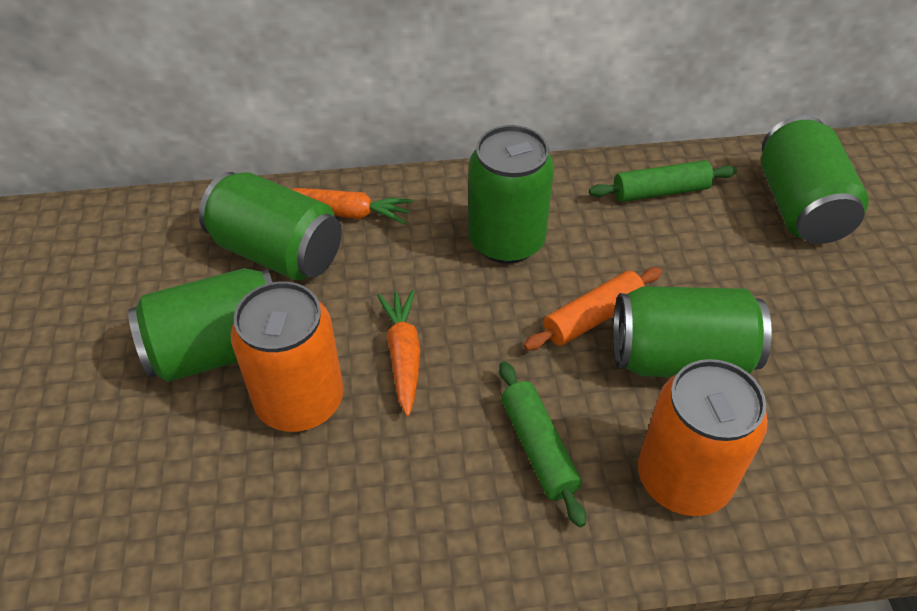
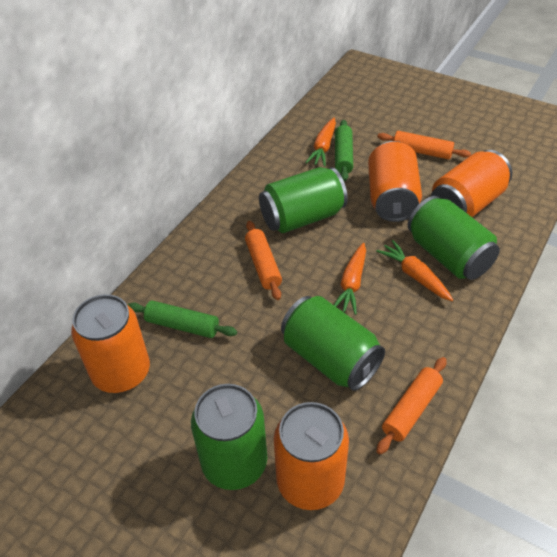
green can: [128,268,272,382] [199,172,342,281] [468,125,554,264] [613,286,772,377] [761,115,869,244] = 5 -> [191,384,267,490] [259,167,348,233] [281,296,385,391] [408,196,500,280] = 4
orange can: [231,281,344,432] [638,359,768,516] = 2 -> [71,294,150,393] [274,402,349,510] [368,141,422,222] [431,150,512,217] = 4
orange carrot: [291,188,413,224] [377,290,420,416] = 2 -> [305,118,336,167] [334,243,366,315] [376,240,453,301] = 3
orange rolling pin: [524,267,662,351] = 1 -> [245,221,282,300] [376,357,447,454] [377,131,471,160] = 3

